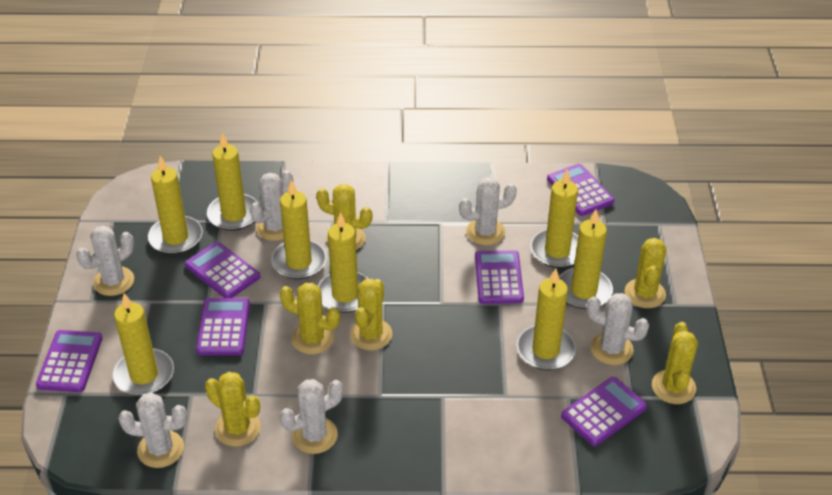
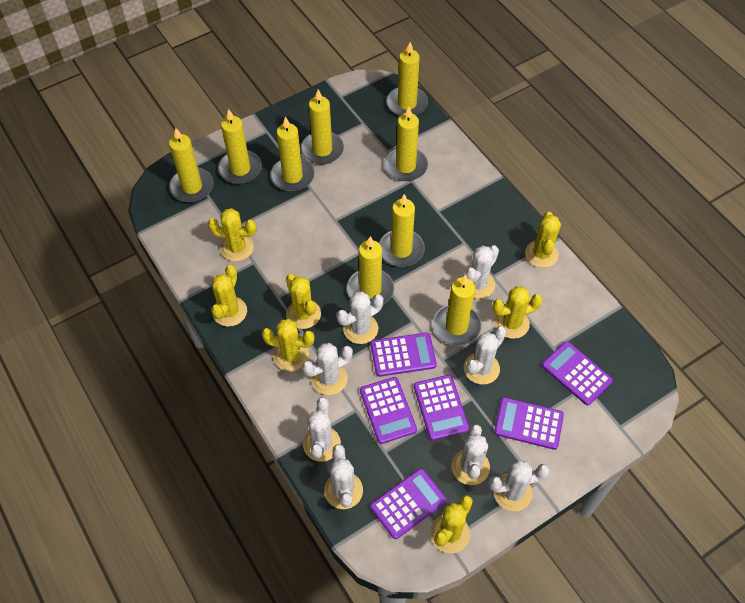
white cactus: [76,226,134,296] [118,392,187,468] [250,170,293,241] [280,379,343,454] [459,177,517,245] [587,293,649,365] = 6 -> [302,343,353,395] [303,397,341,462] [324,444,363,509] [337,292,383,344] [451,424,490,485] [464,245,499,299] [464,326,506,385] [489,460,550,511] = 8
yellow cactus: [205,372,261,447] [280,283,340,354] [316,184,372,250] [350,279,392,351] [624,238,667,308] [652,322,698,404] = 6 -> [208,208,256,262] [211,265,247,327] [261,319,315,371] [286,274,321,329] [430,495,473,553] [492,286,543,339] [525,212,561,268] = 7
yellow candle: [112,293,174,396] [148,156,203,254] [207,133,258,231] [271,180,327,279] [318,212,368,313] [517,269,576,370] [530,169,578,268] [559,210,613,309] = 8 -> [169,128,214,202] [218,109,262,184] [270,116,314,192] [301,89,344,164] [347,236,394,305] [379,194,425,267] [384,107,428,181] [387,42,428,116] [433,275,482,346] = 9

